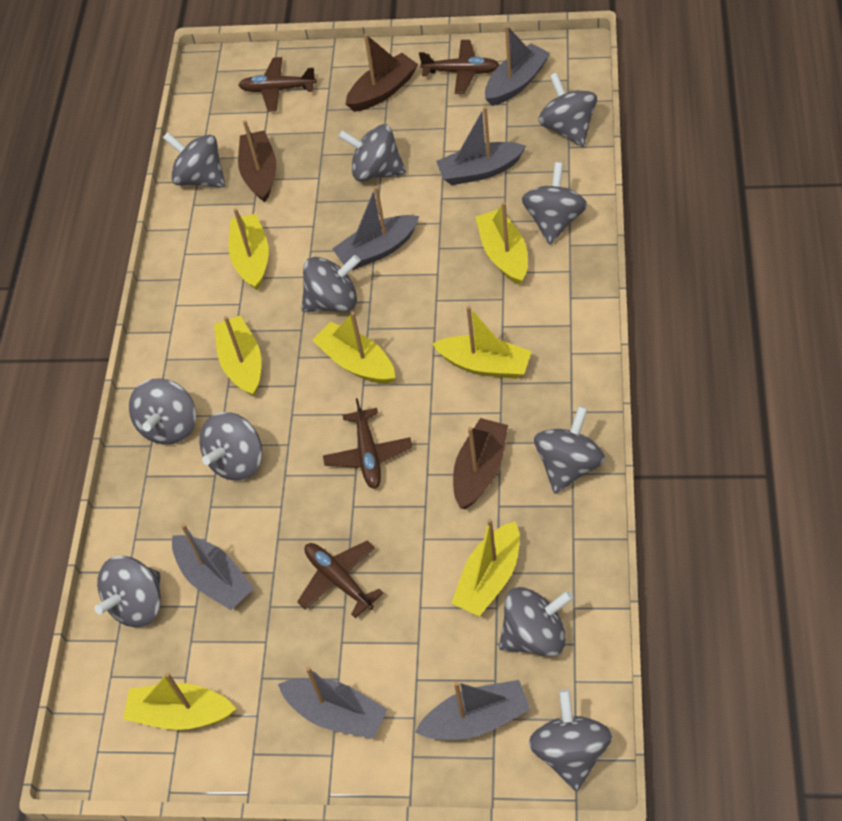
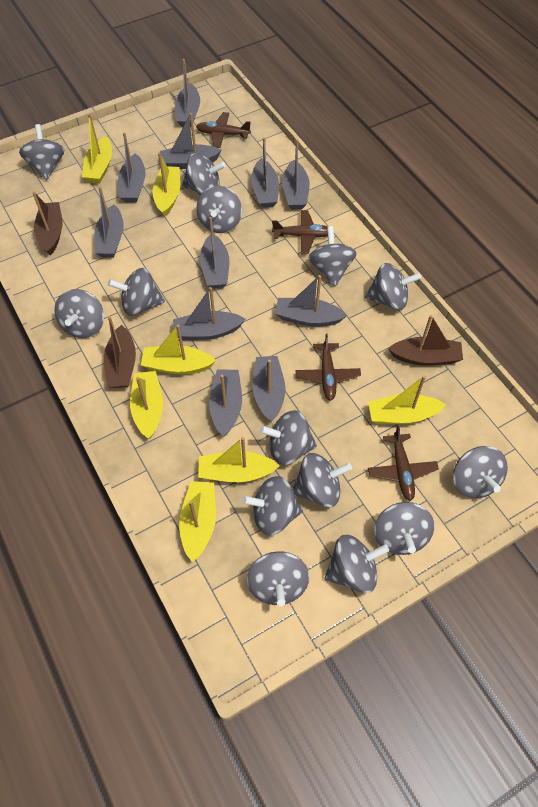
grey boat: [172,524,254,610] [278,666,387,739] [332,186,419,270] [415,680,531,740] [436,107,526,185] [485,25,550,106] = 6 -> [94,187,124,258] [118,132,146,203] [160,113,222,169] [173,287,245,340] [175,59,200,127] [200,217,229,289] [209,369,242,437] [251,137,279,208] [253,356,285,422] [275,275,347,327] [282,139,310,209] = 11
grey spinning top: [95,556,161,627] [129,379,196,445] [163,132,225,187] [199,412,262,481] [301,255,361,312] [338,124,406,181] [499,587,573,657] [522,162,587,244] [529,689,612,791] [534,406,605,494] [538,73,597,147] = 11 -> [19,124,64,180] [54,289,104,338] [108,268,165,316] [182,153,226,194] [196,186,242,233] [242,476,303,535] [247,551,310,606] [260,410,317,465] [292,453,352,508] [308,226,357,287] [324,535,389,593] [365,263,421,310] [374,502,435,555] [453,446,508,498] = 14

